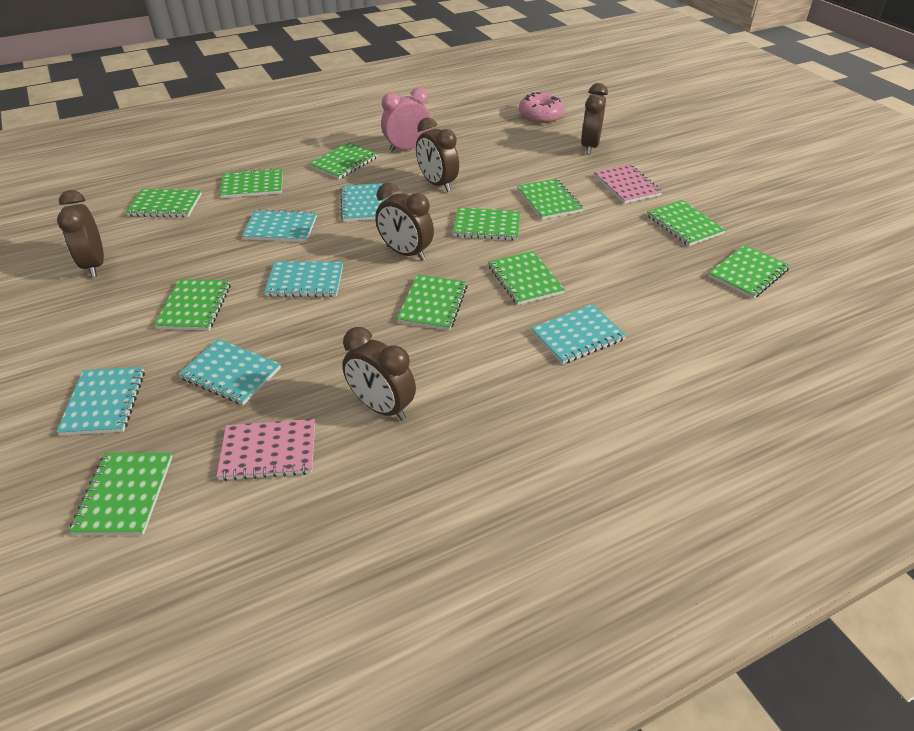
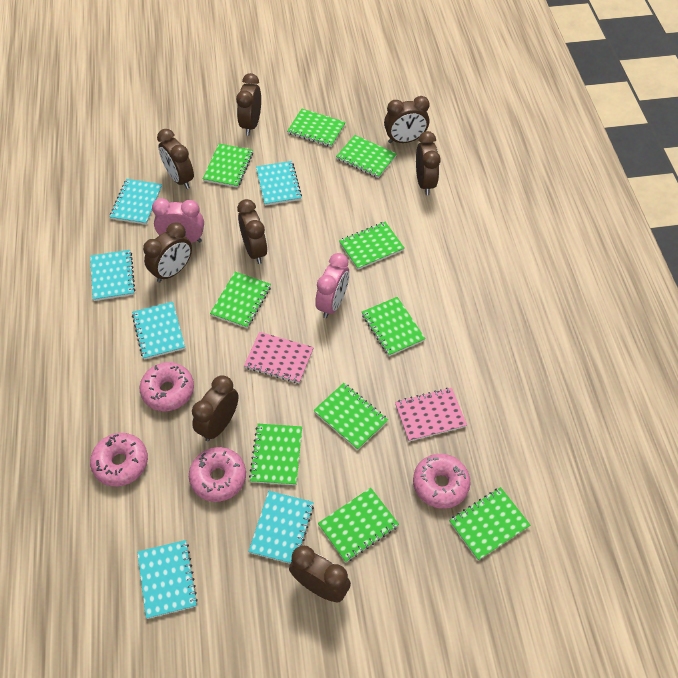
brown clock: [57,190,104,277] [342,327,416,421] [375,183,434,261] [416,118,459,192] [581,83,608,155] = 5 -> [143,223,192,283] [157,129,194,189] [192,375,239,441] [236,73,261,135] [237,199,267,264] [289,546,351,602] [384,96,430,143] [416,131,441,195] = 8
green notebook: [69,453,172,535] [126,189,202,218] [154,279,231,331] [220,168,283,198] [309,142,378,179] [397,274,468,330] [452,207,520,240] [488,251,565,305] [517,178,583,220] [647,200,726,246] [708,245,790,299] = 11 -> [203,144,253,188] [210,272,271,328] [249,424,302,485] [287,109,346,147] [313,383,388,450] [318,488,399,562] [336,135,397,178] [339,222,404,270] [362,297,426,356] [449,487,530,560] = 10
pink clock: [381,88,431,152] = 1 -> [152,198,204,243] [315,253,349,318] = 2
pink donut: [519,92,564,123] = 1 -> [90,433,148,487] [140,362,194,411] [189,447,246,502] [413,454,470,509] = 4

